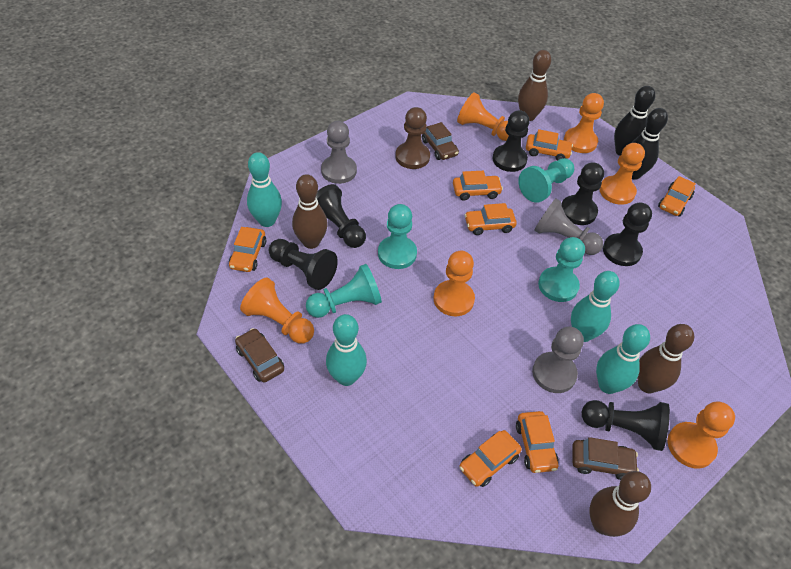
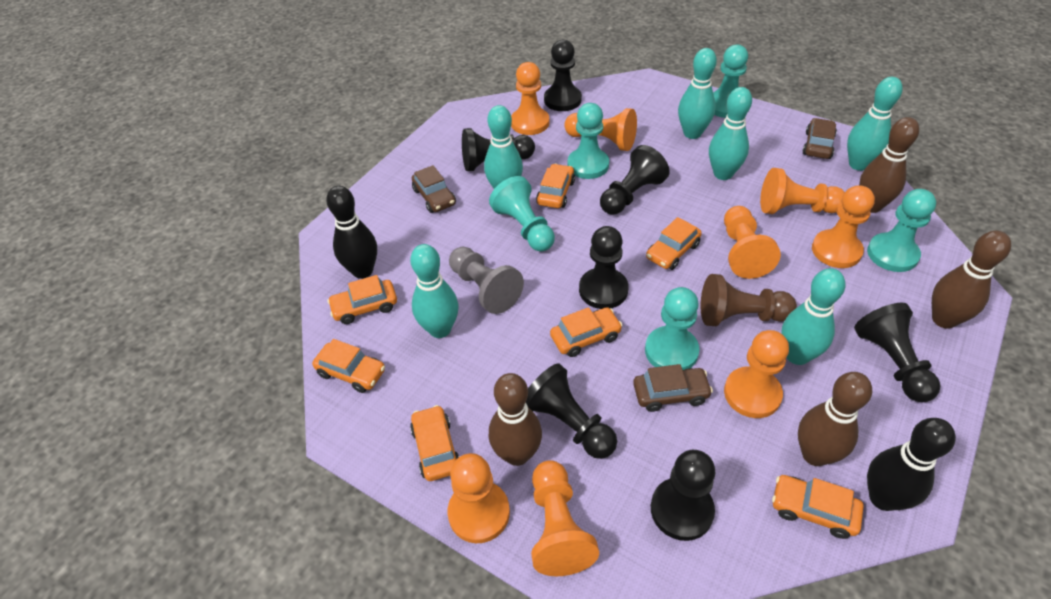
black pawn: [269,239,338,290] [316,184,366,248] [492,110,530,172] [561,162,604,225] [582,400,670,451] [603,202,652,266] = 6 -> [462,128,535,171] [526,363,617,459] [544,40,582,111] [579,226,628,309] [600,145,670,215] [651,450,715,541] [854,303,941,402] = 7
grey pawn: [321,121,357,184] [532,327,584,393] [534,198,603,255] = 3 -> [449,247,524,314] = 1
orange pawn: [240,277,314,344] [434,251,475,316] [457,92,509,141] [564,93,604,153] [600,143,645,205] [668,401,735,469] = 6 -> [447,453,510,543] [511,62,549,135] [531,460,599,576] [564,108,637,151] [724,206,781,279] [724,330,789,418] [760,168,845,214] [812,185,875,268] = 8
turquoise bowling pin: [247,152,282,227] [326,314,367,386] [571,271,620,342] [596,324,650,394] = 4 -> [410,244,458,338] [484,105,523,189] [678,48,717,139] [709,87,752,180] [781,268,846,365] [847,77,903,171] = 6
turquoise pawn: [306,264,382,318] [378,204,417,269] [518,158,574,203] [538,237,585,302] = 4 -> [489,176,555,252] [568,103,609,179] [645,287,699,370] [713,45,748,118] [867,189,936,272] = 5

